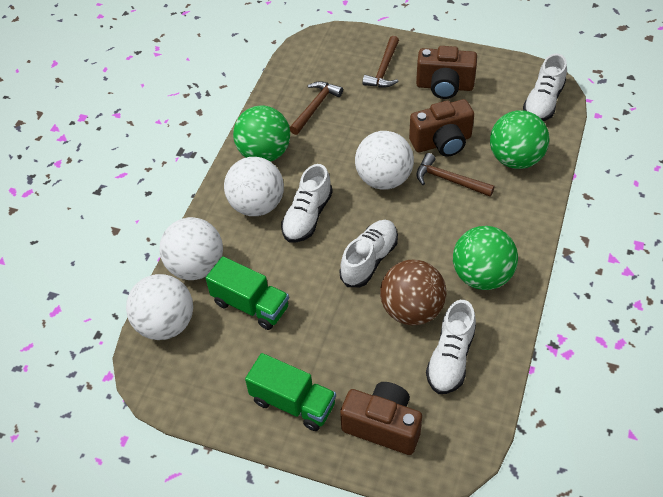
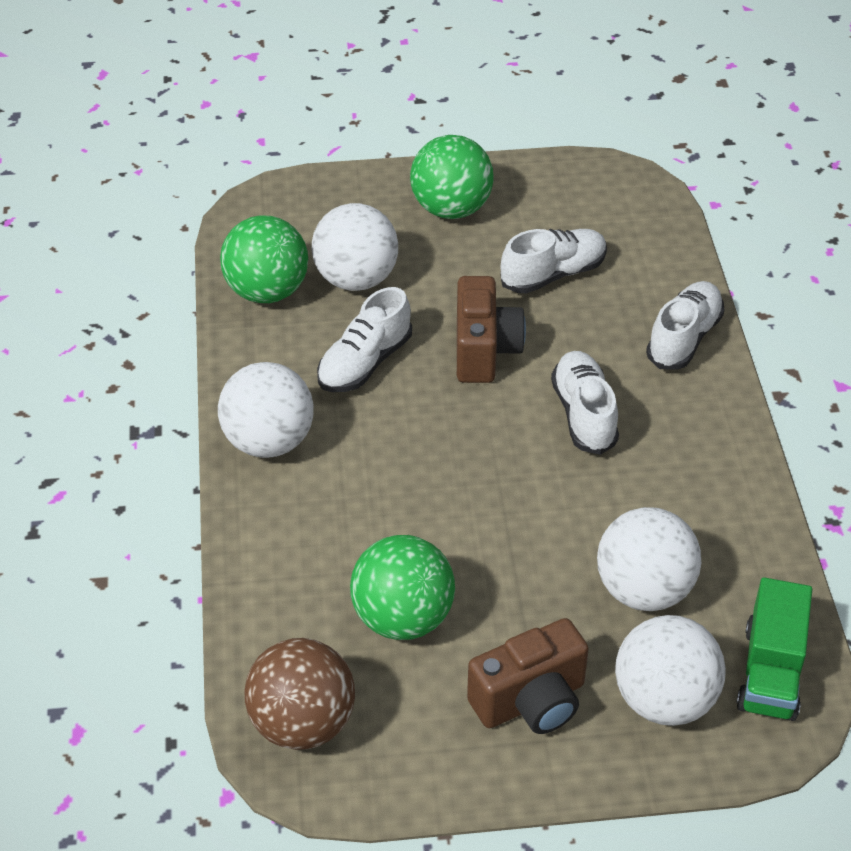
brown camera: [340,382,422,455] [409,99,474,157] [416,46,477,99] = 3 -> [457,276,526,383] [467,618,589,734] = 2
brown hammer: [290,81,343,135] [362,36,399,88] [416,153,495,197] = 3 -> none = 0
green truck: [206,256,289,330] [245,353,336,431] = 2 -> [736,577,812,721] = 1

